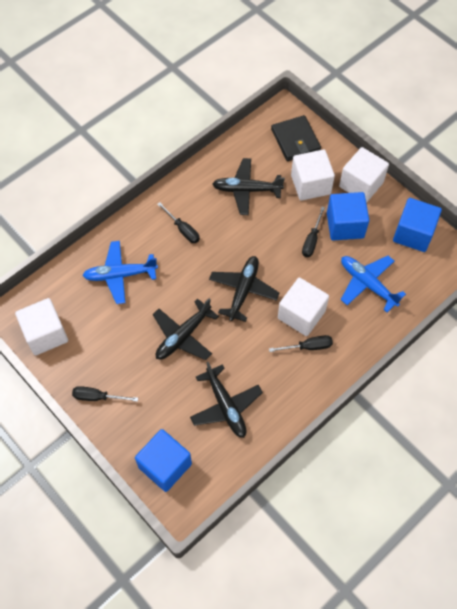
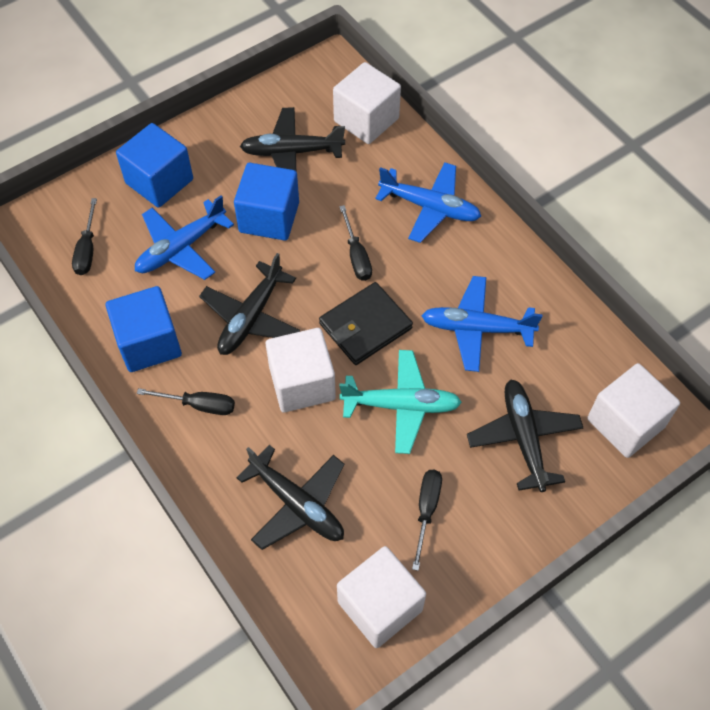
blue plane: [82,241,158,304] [341,256,406,312] = 2 -> [135,195,234,280] [375,162,481,243] [422,276,542,372] = 3
turquoise plane: none = 0 -> [339,350,462,454] = 1

